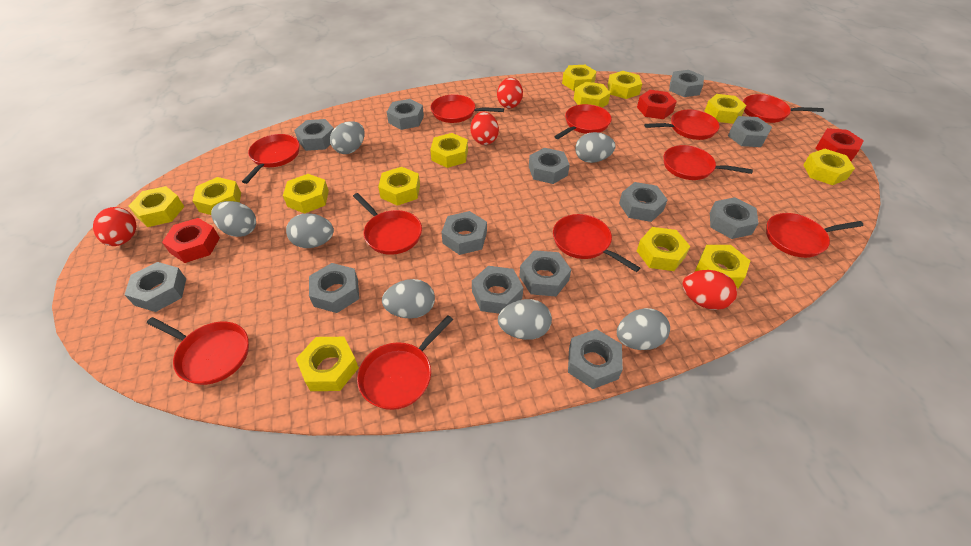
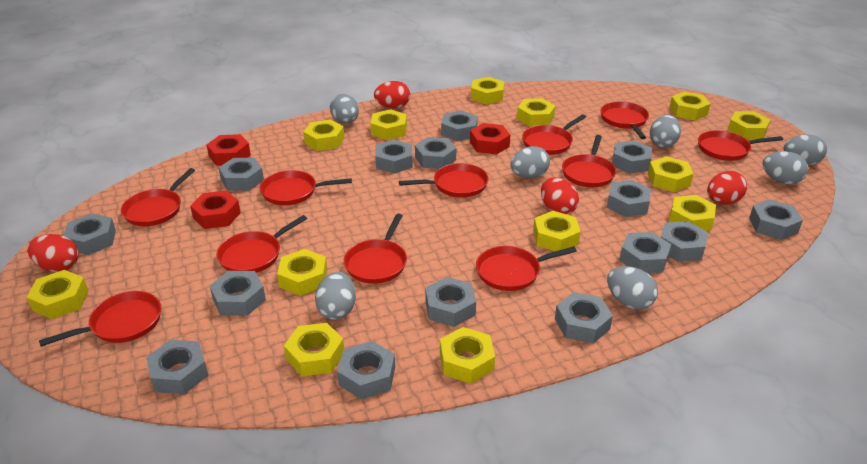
grey nut: [124,262,186,312] [294,119,334,151] [309,263,359,313] [387,99,424,130] [441,211,487,255] [472,266,523,314] [519,250,571,297] [529,148,570,184] [568,329,623,389] [619,182,668,222] [669,70,704,97] [710,197,759,239] [728,116,772,147] = 13 -> [63,213,116,255] [146,340,208,394] [210,271,266,316] [218,158,264,191] [337,341,395,400] [375,139,413,174] [415,137,456,169] [425,277,476,327] [441,110,478,141] [555,292,613,344] [607,180,651,217] [612,140,652,174] [619,232,671,273] [661,221,708,262] [749,199,803,240] = 15

